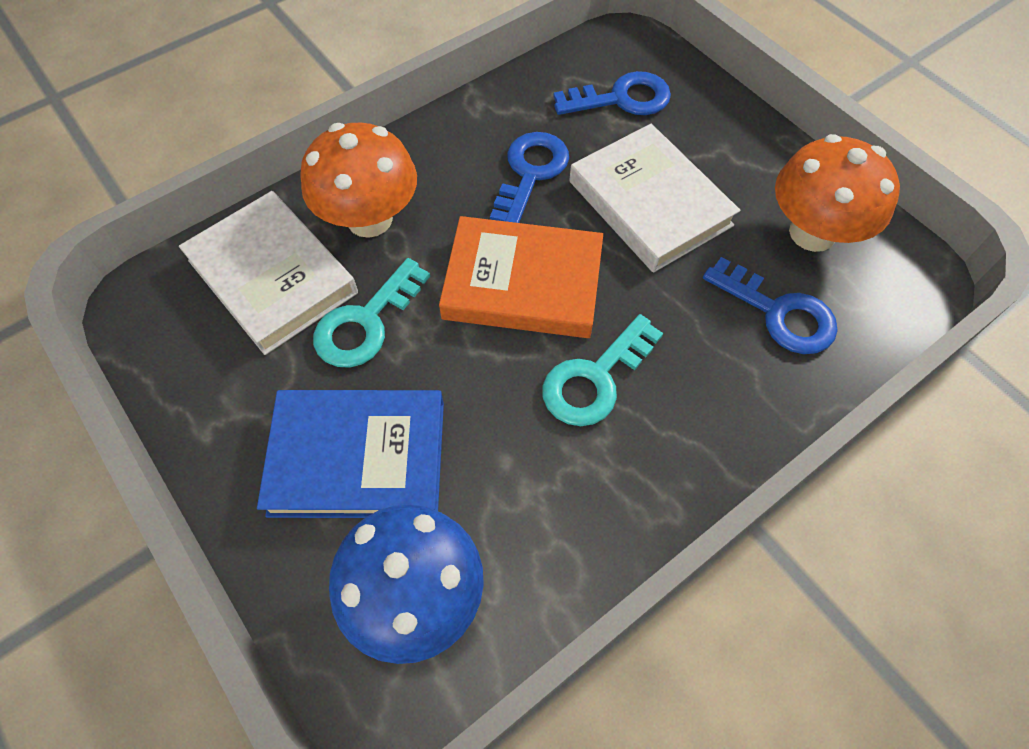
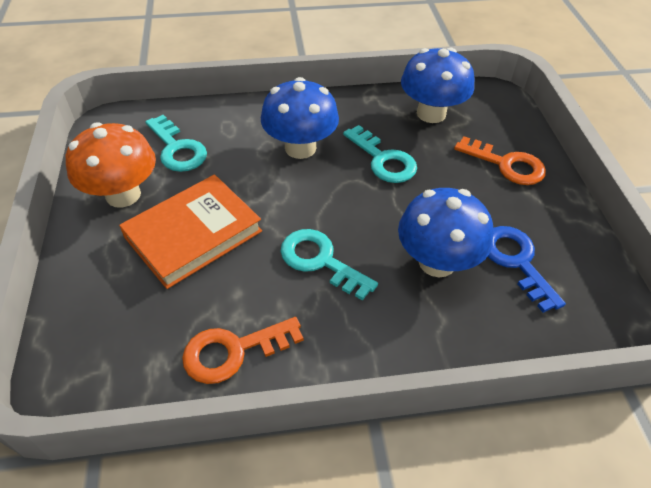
blue book: [257,390,444,518] = 1 -> none = 0
blue key: [490,132,569,223] [553,71,671,115] [703,257,838,354] = 3 -> [487,226,566,313] = 1
blue mushroom: [329,505,484,664] = 1 -> [261,77,339,159] [398,188,493,277] [401,47,474,123] = 3
orange key: none = 0 -> [182,317,304,384] [454,136,546,185] = 2
orange mushroom: [300,123,417,238] [775,134,900,252] = 2 -> [66,122,156,207] = 1
turquoise key: [313,258,430,368] [542,314,663,426] = 2 -> [145,115,207,172] [280,229,378,301] [343,125,417,183] = 3
white book: [179,191,358,355] [569,124,740,273] = 2 -> none = 0

